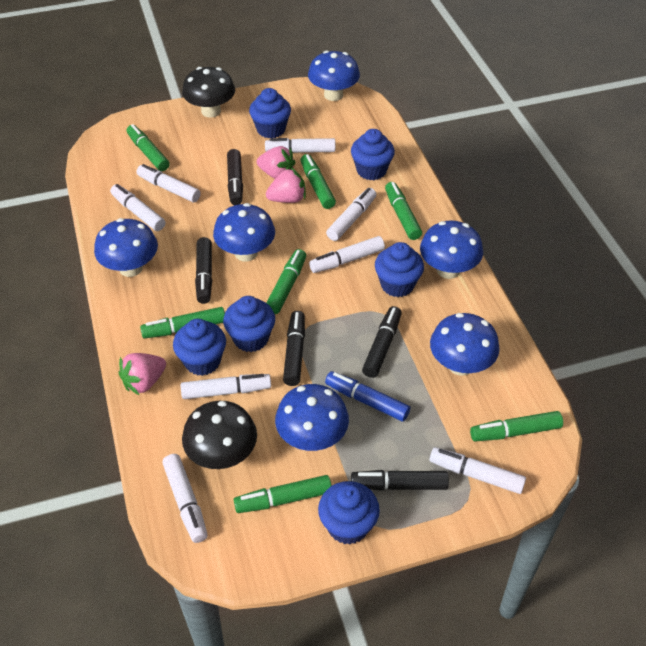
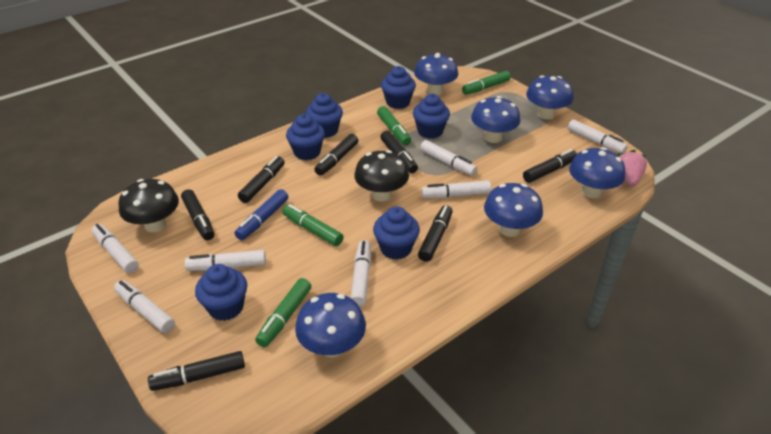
black marker: [195,237,212,304] [227,149,243,205] [283,311,305,386] [351,470,449,491] [362,306,402,378] = 5 -> [148,351,245,391] [181,189,214,240] [238,156,285,203] [314,134,358,176] [380,131,418,173] [418,205,453,262] [523,149,577,183] = 7
green marker: [127,124,170,171] [140,307,225,339] [234,475,332,513] [266,249,306,314] [300,154,336,209] [385,182,422,240] [470,411,563,441] = 7 -> [255,278,311,347] [282,204,344,246] [377,106,411,146] [462,71,511,95] = 4
pink strawberry: [119,353,166,395] [257,146,295,179] [266,168,306,203] = 3 -> [617,150,647,186] = 1
white marker: [110,184,165,231] [136,164,201,202] [162,454,208,543] [181,374,271,399] [265,138,336,153] [309,236,385,273] [326,188,376,241] [429,447,526,494] = 8 -> [92,224,139,273] [114,280,175,333] [185,250,266,271] [350,240,371,306] [420,140,477,176] [421,180,491,198] [568,119,628,153] = 7

